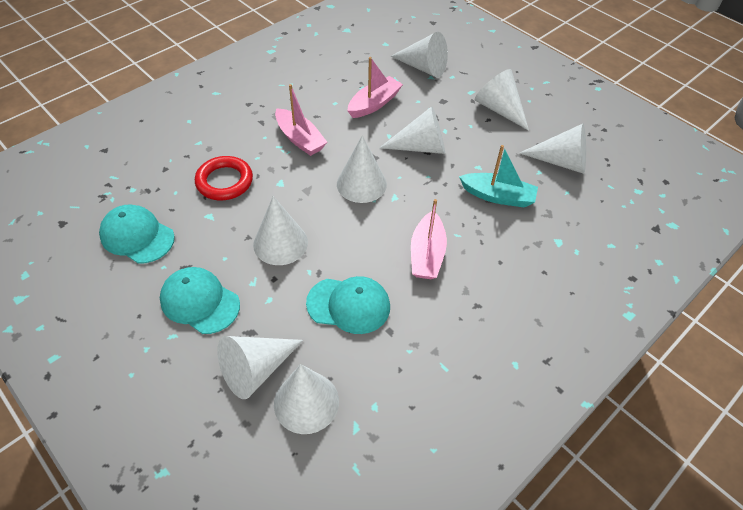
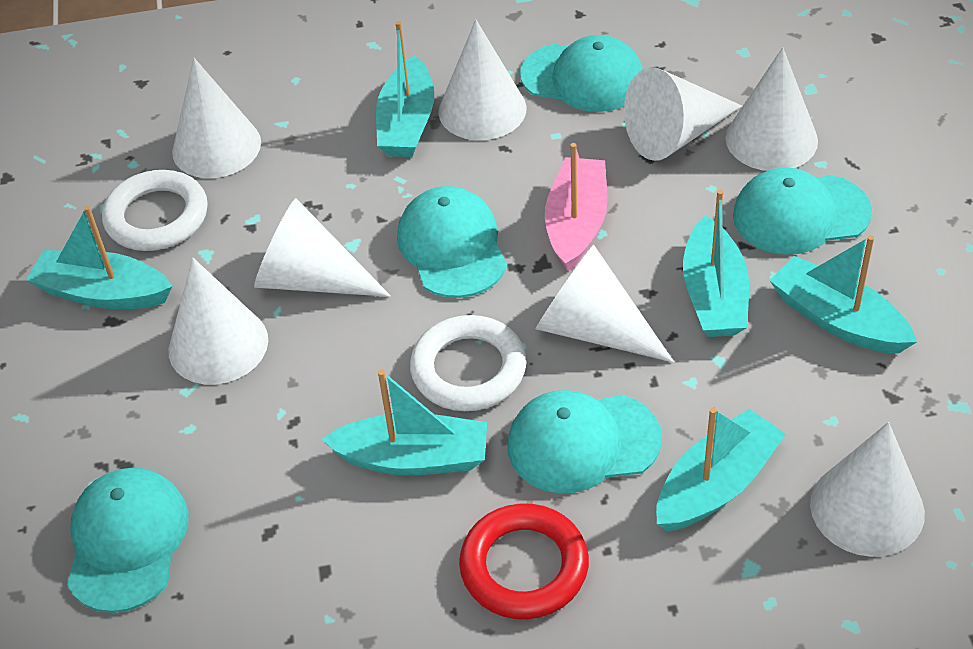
pink boat: [275,84,327,156] [348,57,403,118] [411,199,447,279] = 3 -> [545,143,608,271] = 1
turquoise boat: [459,145,538,208] = 1 -> [26,206,173,309] [321,370,487,475] [376,21,434,157] [656,408,786,531] [683,190,749,337] [770,235,917,354] = 6
turquoise cap: [99,205,175,264] [160,267,240,334] [306,276,390,334] = 3 -> [67,468,188,613] [397,186,507,298] [508,390,662,494] [520,35,643,112] [733,167,872,255] = 5
white ring: none = 0 -> [102,170,208,251] [410,315,527,411] = 2

